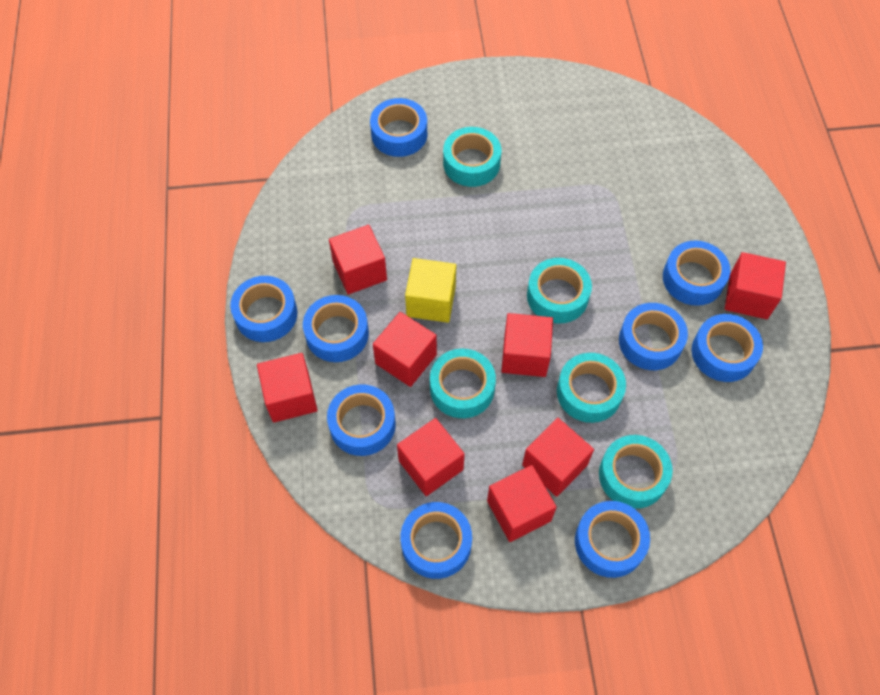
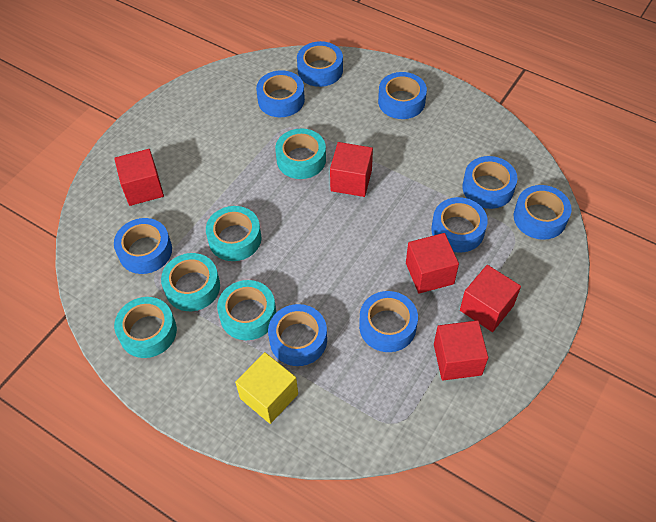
red cube: [257,353,318,423] [329,225,387,295] [373,312,437,387] [397,418,465,496] [487,465,557,542] [501,313,553,377] [522,418,594,497] [725,252,786,319] = 8 -> [114,149,164,206] [330,142,373,197] [406,233,459,294] [434,320,488,380] [460,265,521,332] = 5

